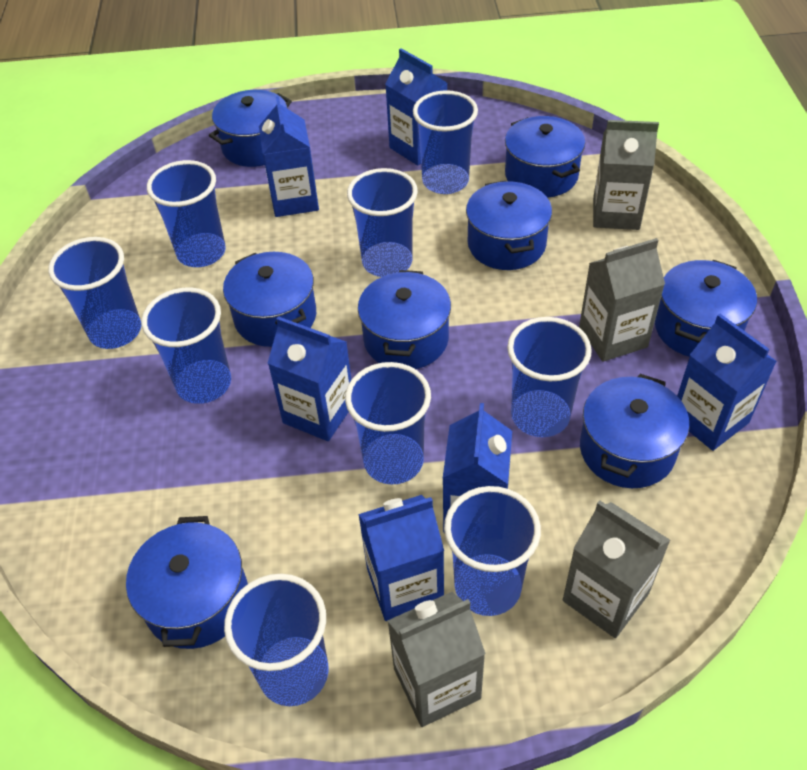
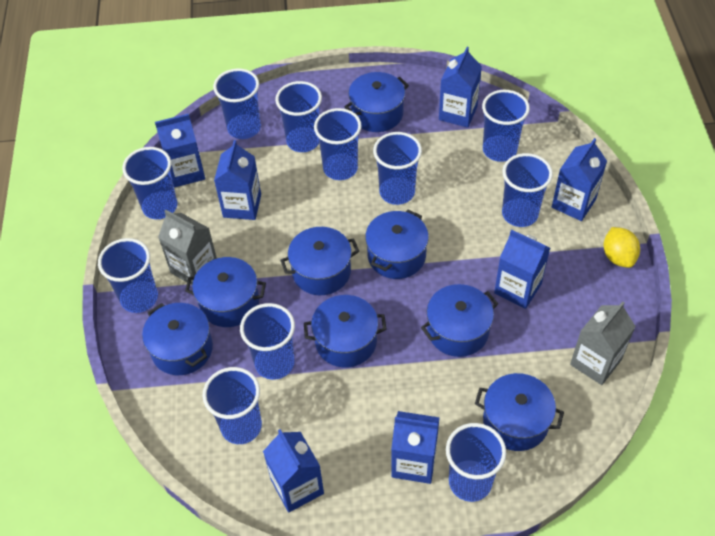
blue carton: [259,96,319,217] [268,316,351,441] [358,495,444,621] [385,48,448,166] [443,403,512,532] [677,314,777,451] = 6 -> [155,114,205,187] [214,140,261,220] [263,429,324,513] [391,411,440,484] [439,47,482,128] [494,230,550,309] [552,138,607,221] = 7
blue cup: [48,237,141,349] [141,288,231,404] [147,160,226,267] [224,574,329,706] [345,362,431,484] [347,168,418,277] [413,90,478,194] [444,486,541,616] [507,317,592,437] = 9 -> [98,238,158,313] [122,147,177,219] [203,367,262,444] [213,69,261,139] [240,303,295,380] [275,81,322,152] [314,108,362,180] [373,132,422,205] [446,423,506,502] [482,90,530,162] [502,153,553,227] = 11
grey carton: [387,592,486,727] [563,500,670,638] [579,238,665,362] [593,120,659,230] = 4 -> [158,210,217,285] [570,301,636,385] = 2
yellow lemon: none = 0 -> [604,227,640,268] = 1

